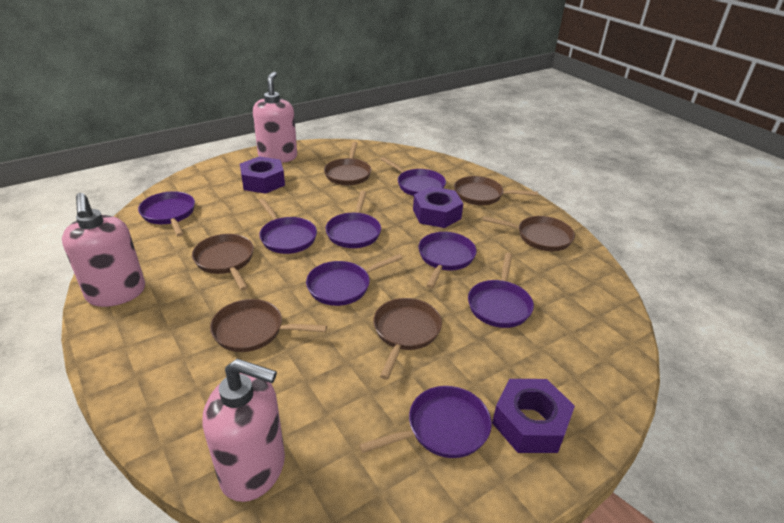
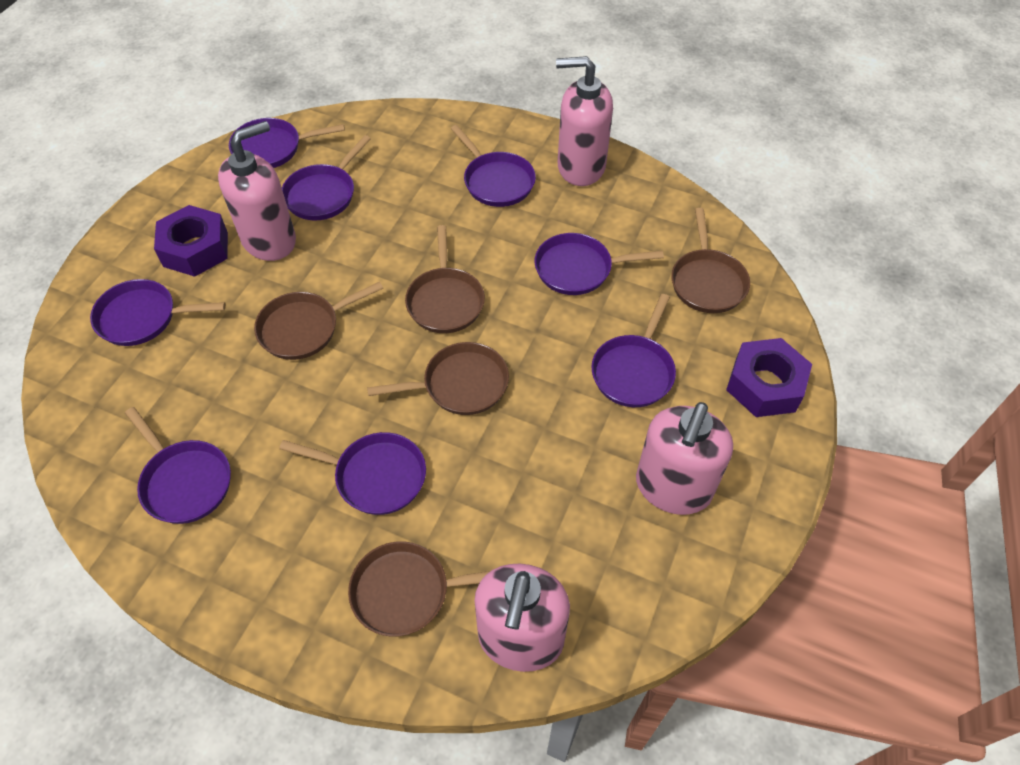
brown pan: [192,234,254,290] [210,299,327,352] [324,142,371,185] [373,298,442,380] [454,176,538,205] [483,216,575,251] = 6 -> [254,281,383,360] [348,541,490,637] [367,342,509,415] [405,225,485,333] [671,208,750,313] = 5
pink soap dispenser: [62,193,145,307] [202,359,285,502] [253,72,297,163] = 3 -> [218,121,296,261] [474,564,570,672] [556,56,613,186] [636,402,733,515] = 4
purple nut: [240,156,285,194] [413,186,463,228] [492,379,575,453] = 3 -> [154,205,228,277] [726,338,812,417] = 2

